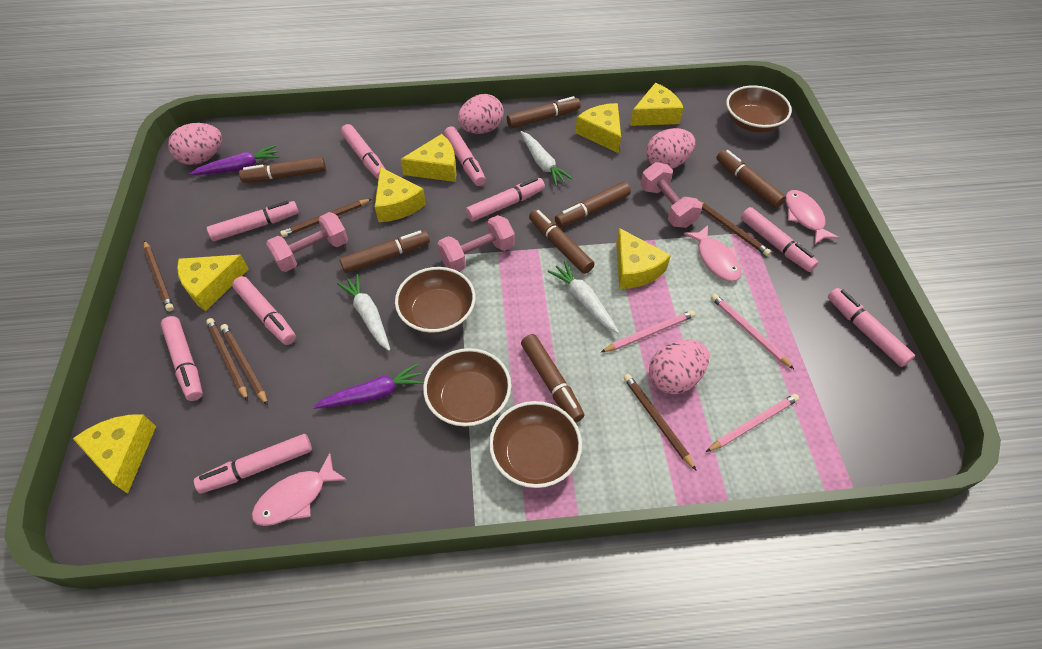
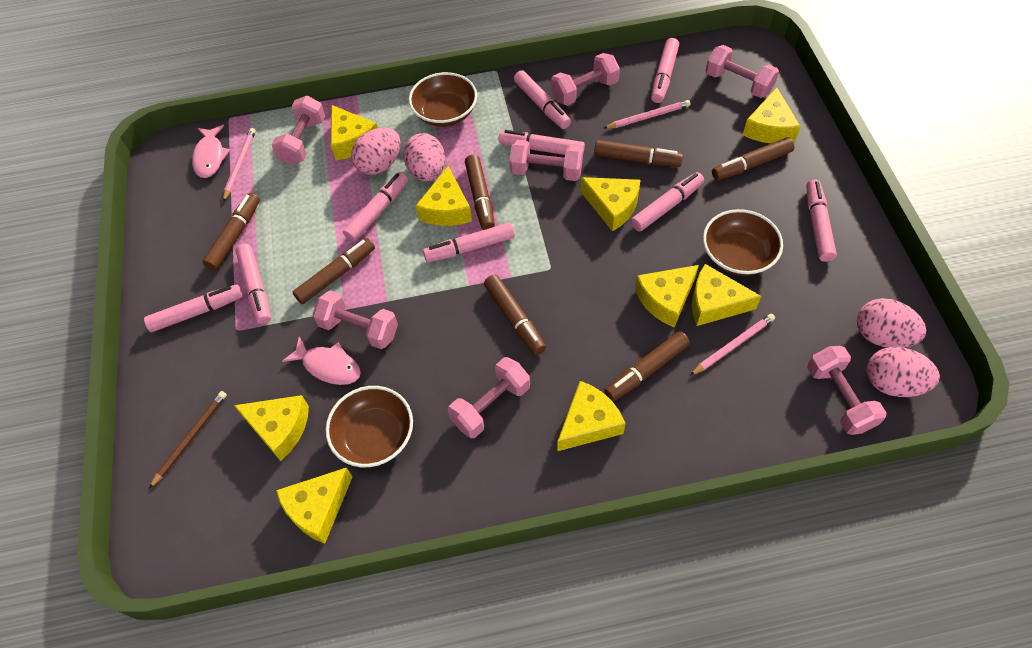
brown bowl: [395,267,476,334] [423,348,511,426] [489,401,582,488] [726,85,792,133] = 4 -> [325,386,413,467] [409,72,477,127] [703,209,783,276] = 3
brown pencil: [144,240,174,311] [206,318,248,401] [220,324,268,405] [280,199,372,237] [623,374,697,471] [700,201,771,256] = 6 -> [149,391,227,489] = 1
pink dumbbell: [266,212,348,272] [438,215,515,271] [641,162,702,228] = 3 -> [271,96,325,165] [312,290,398,349] [448,357,530,438] [509,140,583,181] [551,53,620,106] [705,45,779,98] [807,346,887,435] = 7
pink fish: [252,453,347,526] [684,225,741,282] [785,190,840,245] = 3 -> [192,125,230,178] [282,337,361,385] = 2
purple carrot: [189,145,279,175] [313,363,424,409] = 2 -> none = 0
white carrot: [337,274,390,351] [521,131,573,186] [547,261,619,333] = 3 -> none = 0
yellow cheese: [72,414,156,494] [177,255,249,311] [375,167,426,222] [400,134,457,182] [576,103,621,153] [616,228,671,289] [630,83,683,126] = 7 -> [234,395,309,461] [276,468,352,544] [331,105,378,160] [416,166,472,226] [557,381,626,451] [581,177,640,232] [635,265,699,327] [692,264,761,326] [743,87,801,143] = 9

